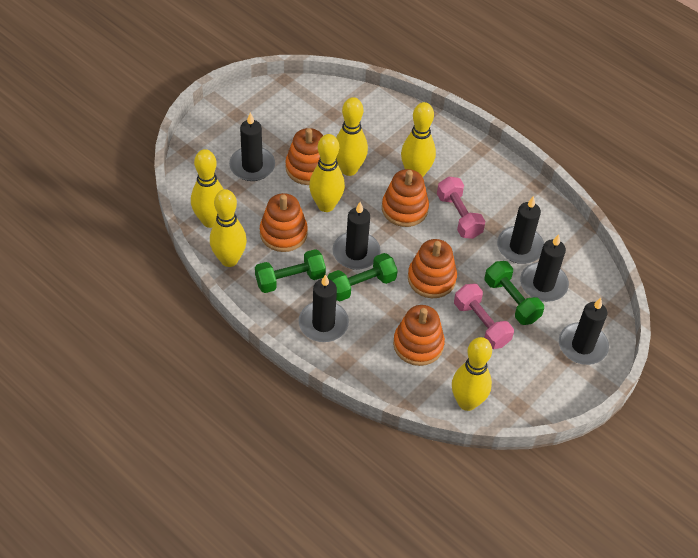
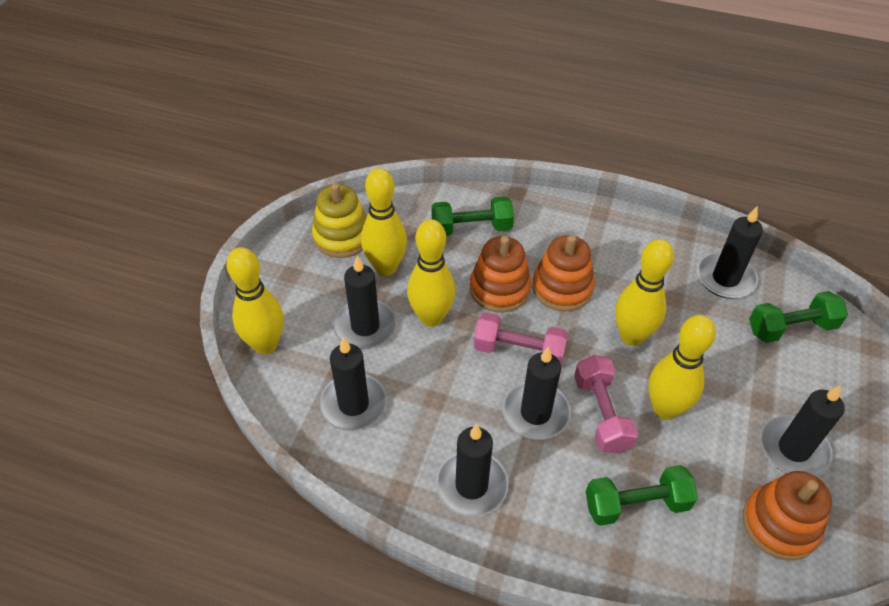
orange stacking toy: [260,193,308,252] [285,128,323,185] [382,169,429,227] [393,305,445,366] [408,239,457,298] = 5 -> [470,236,531,313] [532,235,595,311] [743,471,832,560] = 3
yellow bowling pin: [191,149,223,228] [210,189,247,267] [309,134,345,212] [336,97,368,176] [401,102,436,177] [452,337,492,411] = 6 -> [227,247,284,354] [361,168,407,276] [407,219,455,327] [615,239,674,346] [648,315,716,420] = 5
yellow stacking toy: none = 0 -> [312,183,367,258] = 1

